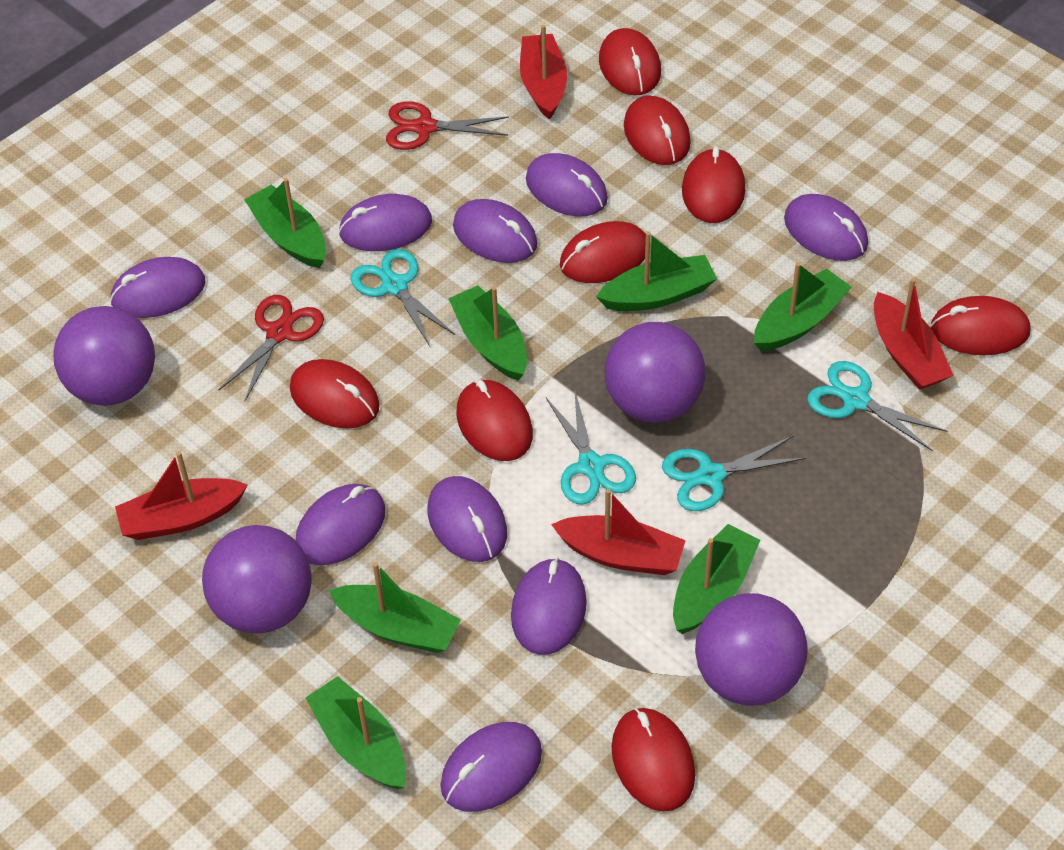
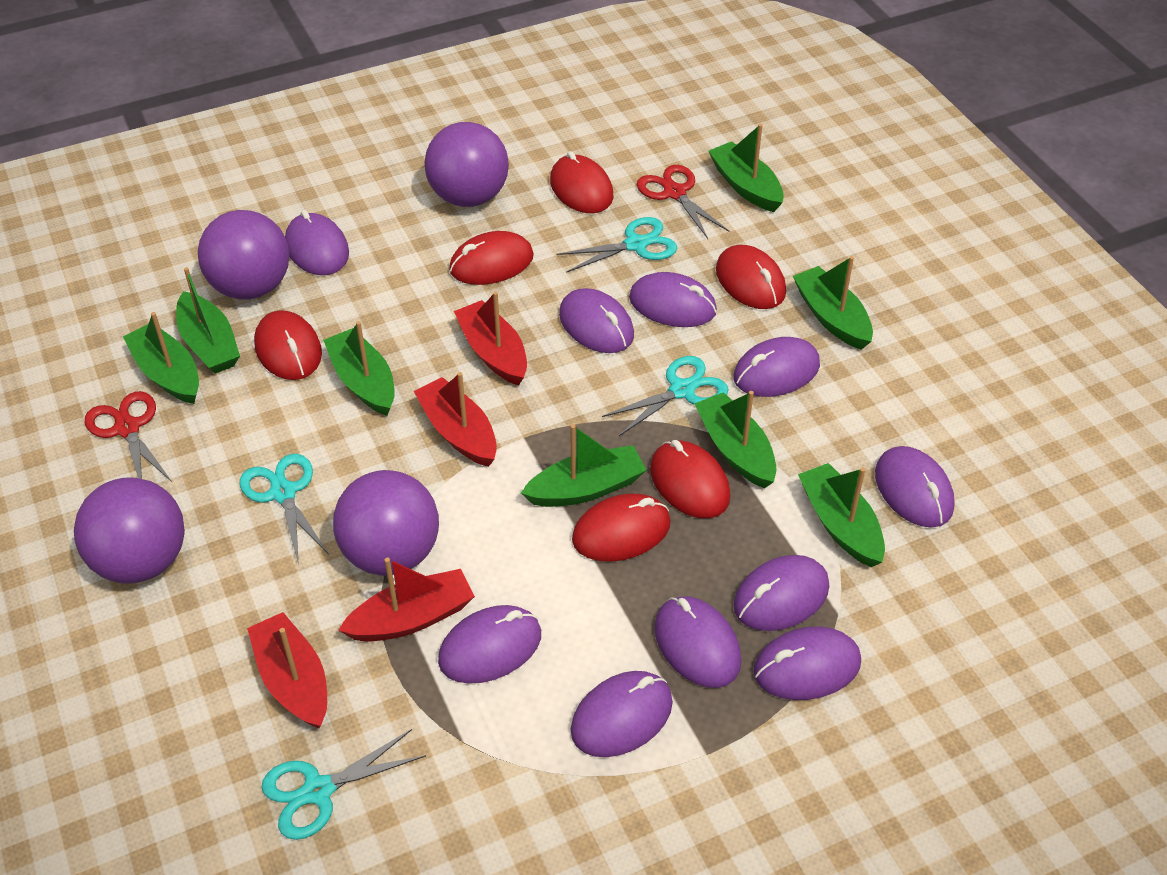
green boat: [244,178,326,268] [306,676,406,789] [329,562,461,653] [448,285,527,380] [596,232,717,311] [673,524,760,634] [754,262,852,351] = 7 -> [123,312,199,404] [176,267,240,374] [323,321,395,416] [521,424,646,507] [694,391,777,488] [708,124,784,212] [793,256,873,350] [798,463,885,567] = 8
purple mouse: [110,257,206,318] [296,484,386,565] [339,194,432,251] [427,476,507,562] [440,722,542,812] [453,199,537,263] [511,558,587,655] [526,153,608,216] [784,194,868,261] = 9 -> [285,210,349,275] [438,605,541,684] [559,288,634,353] [571,671,673,757] [629,272,717,327] [654,596,741,688] [733,555,829,631] [734,337,820,397] [753,627,861,700] [875,446,955,528] = 10
red mouse: [290,359,380,429] [456,380,533,461] [560,221,646,283] [599,28,661,95] [612,708,695,812] [624,96,691,165] [682,147,745,223] [931,296,1031,355] = 8 -> [254,310,322,380] [449,231,534,285] [550,151,613,213] [572,494,671,562] [650,440,731,518] [716,245,786,309] = 6

